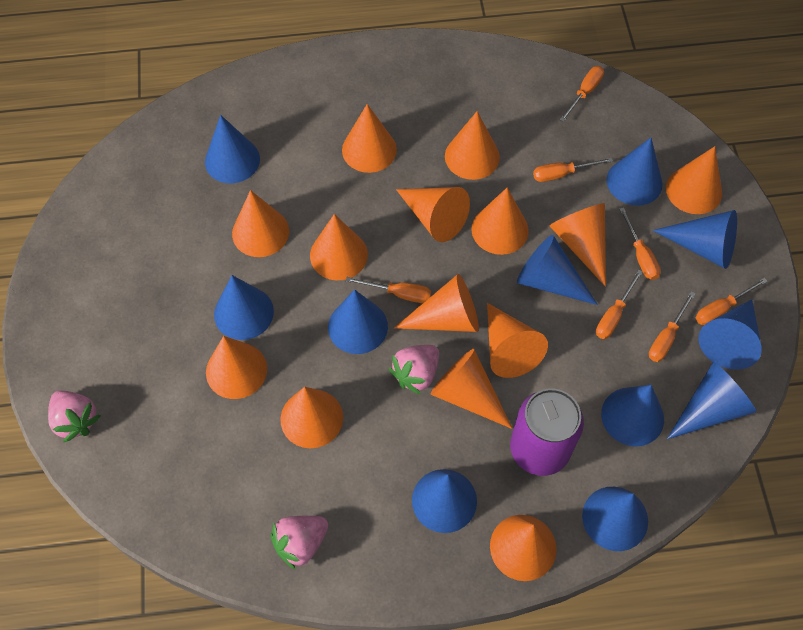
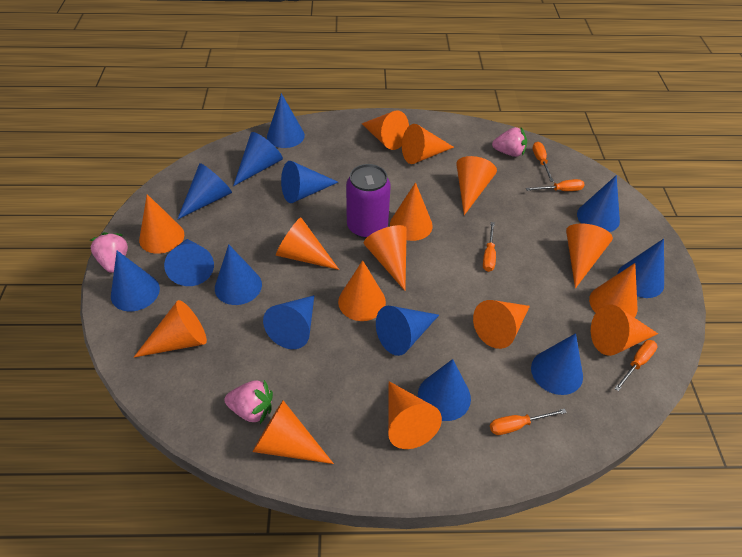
blue cone: [205,115,260,183] [214,275,274,340] [328,289,388,354] [412,469,477,533] [517,235,598,305] [582,487,648,551] [601,385,664,446] [607,138,663,206] [653,210,737,269] [667,362,756,439] [698,299,762,370] = 11 -> [111,250,160,311] [164,239,214,286] [177,163,232,220] [215,244,262,305] [233,132,283,186] [263,295,314,349] [267,93,305,148] [281,161,338,203] [376,306,439,356] [418,359,471,421] [531,333,583,395] [577,175,620,232] [617,239,664,298] = 13
orange cone: [206,336,267,399] [232,190,289,257] [280,387,343,448] [310,214,368,280] [342,104,397,173] [394,274,479,332] [396,187,470,242] [430,349,513,429] [445,111,500,180] [471,188,529,255] [487,303,548,378] [490,515,557,581] [550,203,606,287] [666,146,722,214] = 14 -> [134,300,207,357] [139,194,184,254] [253,400,334,464] [276,217,339,270] [338,260,386,321] [362,110,409,150] [364,225,407,291] [388,381,442,449] [390,182,433,241] [402,124,454,164] [456,156,497,215] [473,300,530,349] [566,223,613,288] [589,263,638,318] [591,305,658,356] = 15
orange screwdriver: [346,277,431,303] [533,158,613,182] [560,66,604,122] [596,270,643,339] [619,207,661,280] [649,291,695,362] [696,278,768,325] = 7 -> [483,222,496,272] [490,409,567,435] [526,179,584,191] [532,142,554,182] [614,340,658,391] = 5

